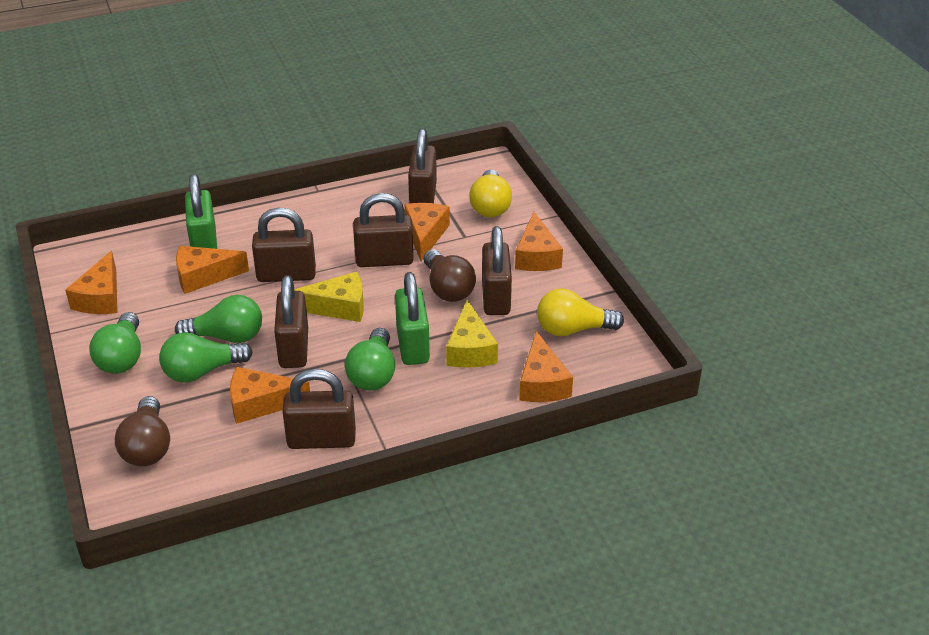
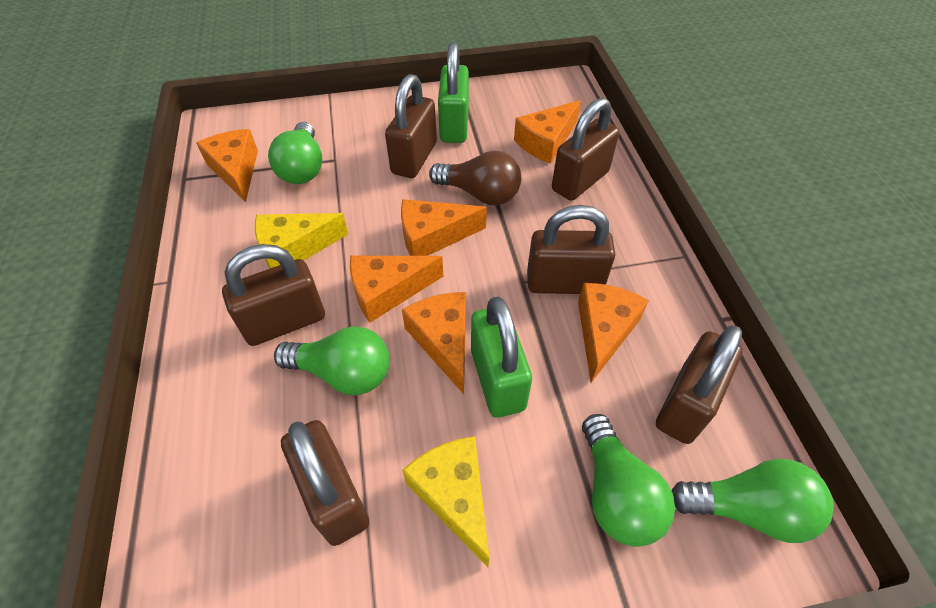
brown light bulb: [115,396,170,466] [424,249,476,302] = 2 -> [429,150,521,205] = 1
yellow light bulb: [469,170,512,217] [537,288,624,336] = 2 -> none = 0

